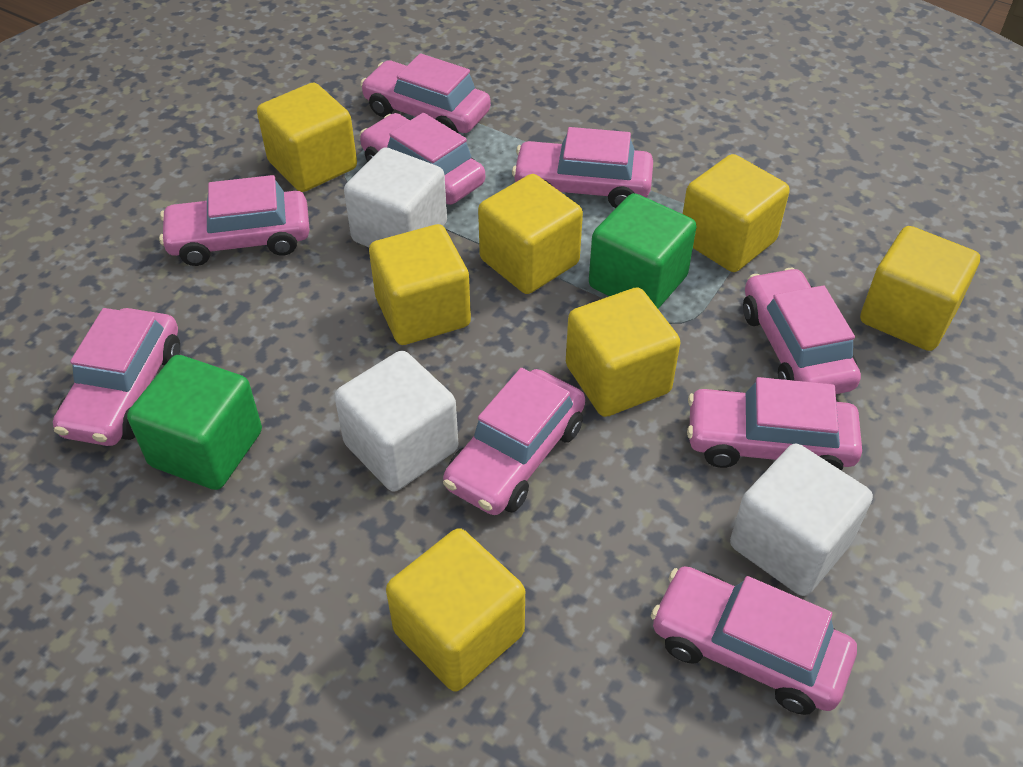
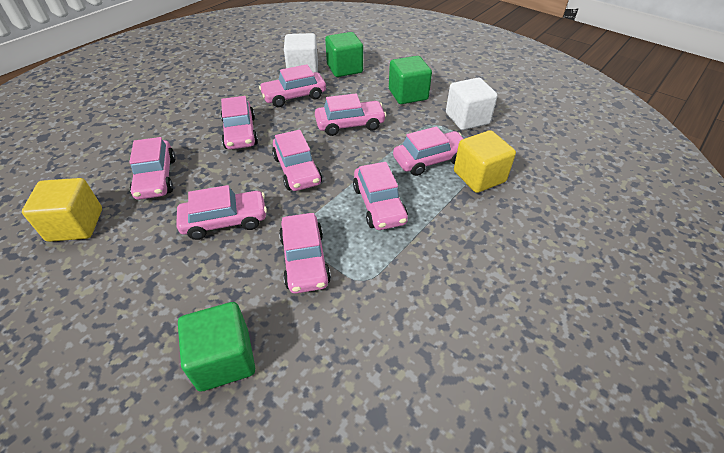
green cube: [127,355,262,490] [589,193,696,309] = 2 -> [178,302,255,392] [325,32,363,77] [389,56,432,104] = 3
white cube: [334,351,458,492] [344,148,447,247] [730,444,873,596] = 3 -> [284,33,318,73] [446,78,498,130] = 2
yellow cube: [257,83,357,192] [369,224,471,345] [386,528,525,692] [478,174,583,294] [566,287,681,417] [683,154,790,272] [860,226,980,351] = 7 -> [22,178,102,242] [454,130,516,193] = 2

